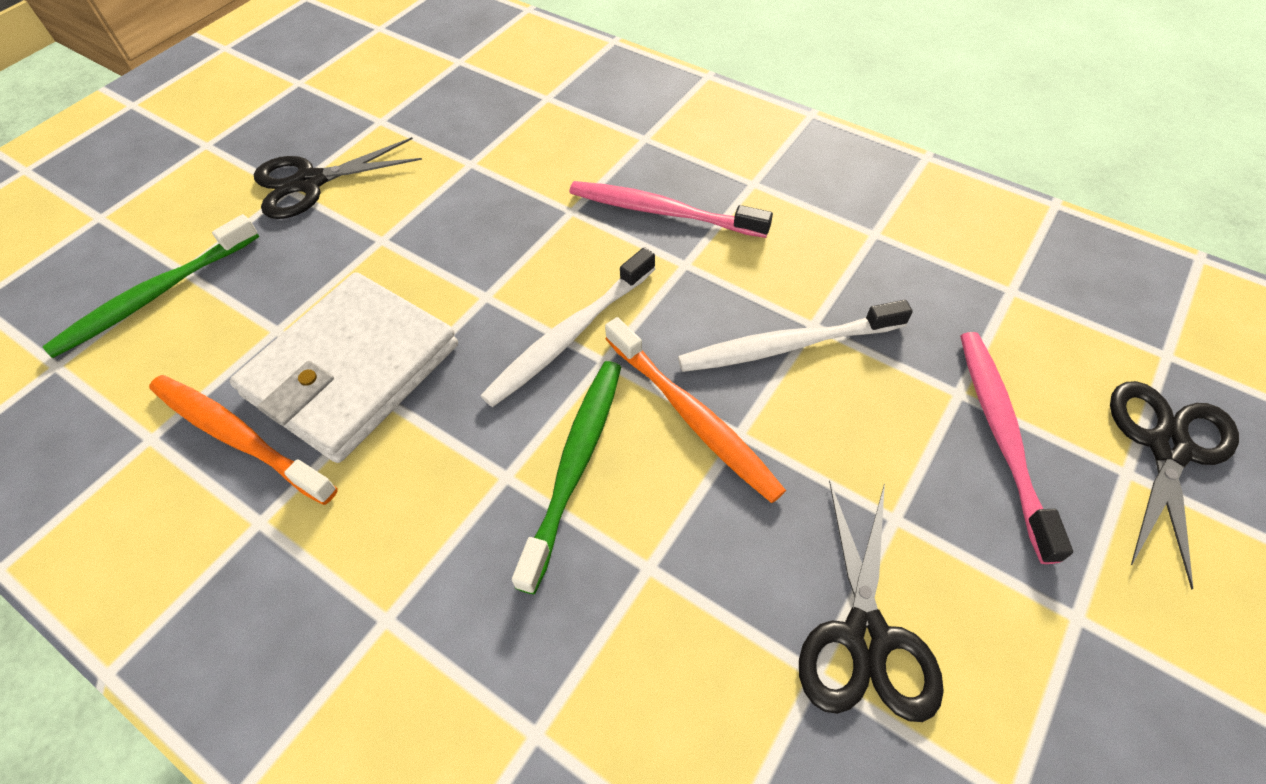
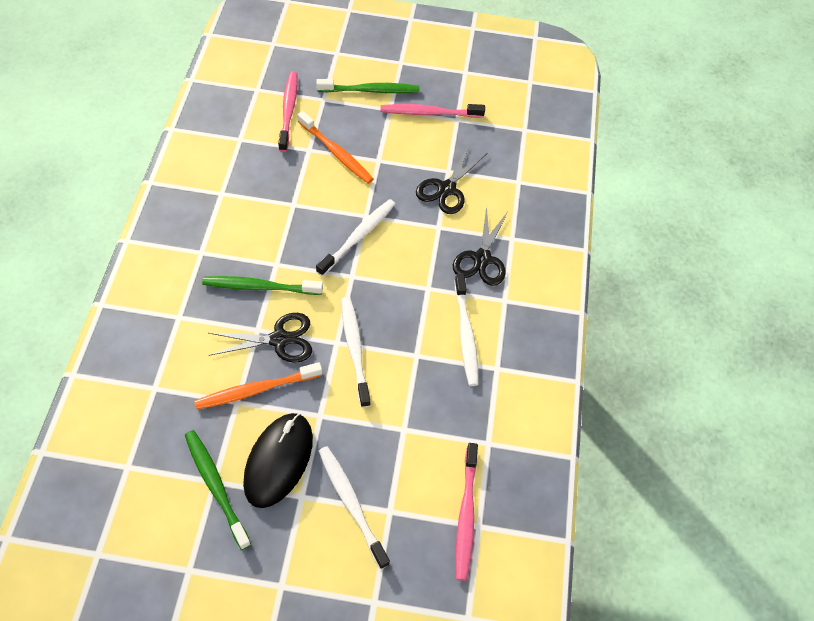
black mouse: none = 0 -> [243,413,313,508] = 1
green toothbrush: [43,214,259,358] [512,361,621,594] = 2 -> [185,430,251,550] [202,276,323,295] [316,79,419,93] = 3
pink toothbrush: [569,181,773,238] [960,332,1073,564] = 2 -> [278,71,298,152] [381,104,485,118] [455,443,478,581] = 3
white toothbrush: [480,247,655,407] [678,300,913,372] = 2 -> [316,199,395,276] [319,446,390,569] [341,297,371,408] [454,274,479,386] = 4
white wallet: [230,272,458,463] = 1 -> none = 0

